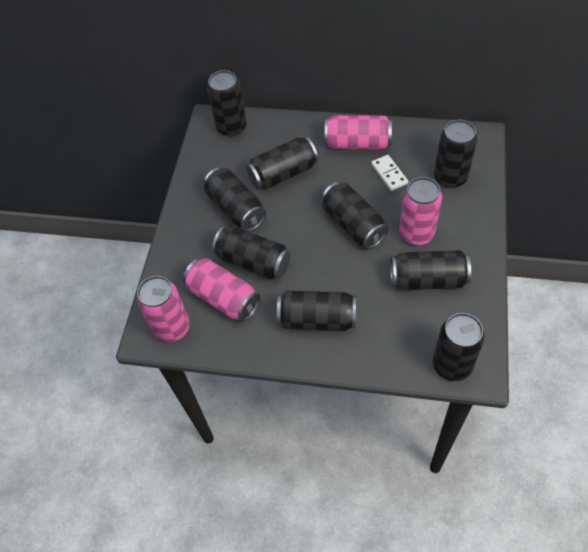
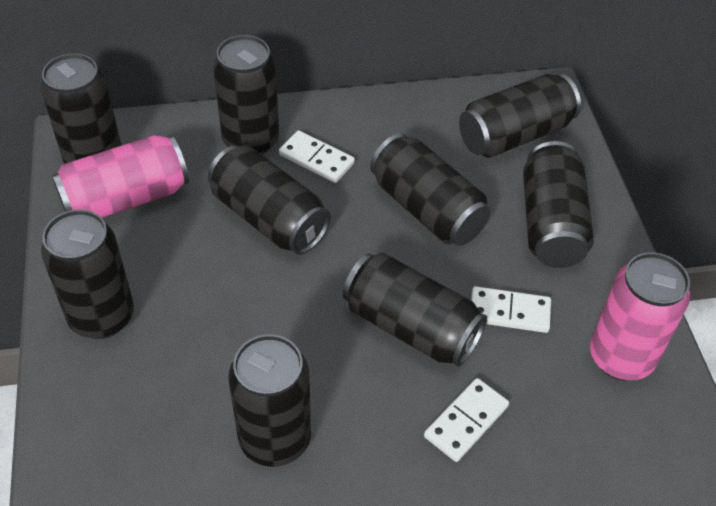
pink can: [137,276,190,342] [183,258,260,322] [325,115,392,149] [399,177,442,246] = 4 -> [52,135,189,218] [590,252,690,380] = 2
white domino: [371,155,408,191] = 1 -> [279,130,355,183] [424,378,509,462] [471,286,551,333] = 3

